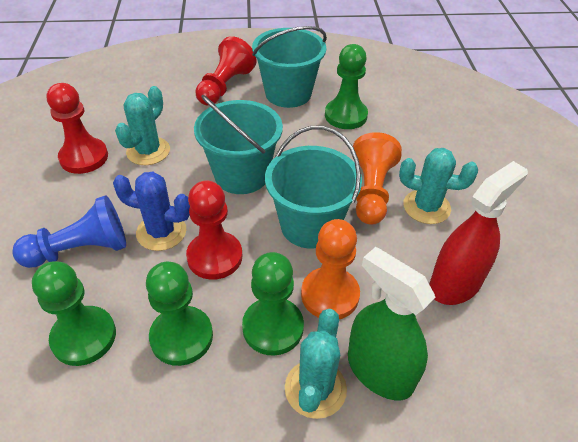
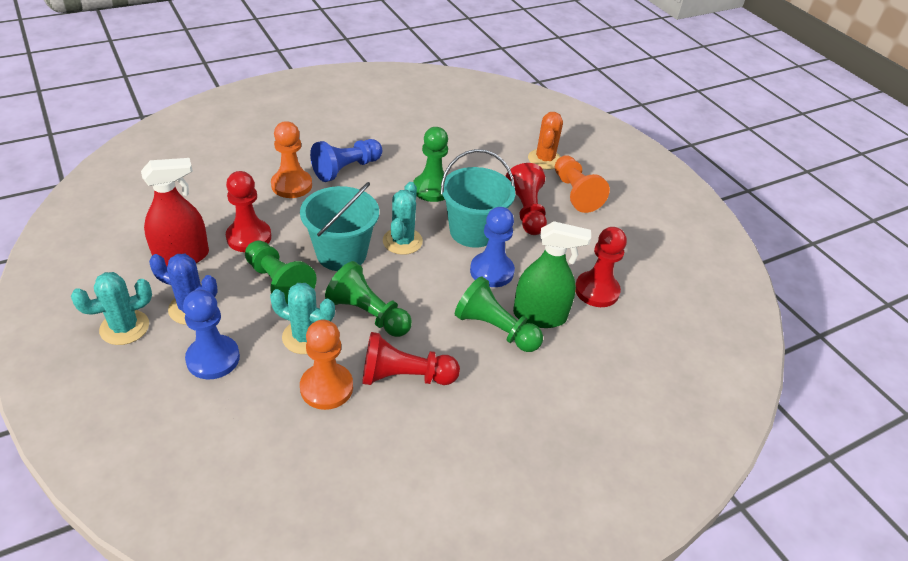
blue pawn: [12,195,126,268] = 1 -> [183,290,240,379] [310,139,382,182] [470,207,515,287] = 3
orange cactus: none = 0 -> [528,112,563,170] = 1
orange pawn: [301,219,360,319] [352,132,402,225] = 2 -> [271,121,312,198] [300,319,353,410] [555,155,610,213] = 3
red pawn: [47,83,108,174] [186,180,242,280] [195,36,257,105] = 3 -> [226,171,271,252] [362,332,460,385] [505,163,547,235] [575,227,627,307] = 4
turquoise bucket: [194,95,283,194] [252,26,327,108] [265,126,362,249] = 3 -> [300,182,379,271] [441,149,515,248] = 2

